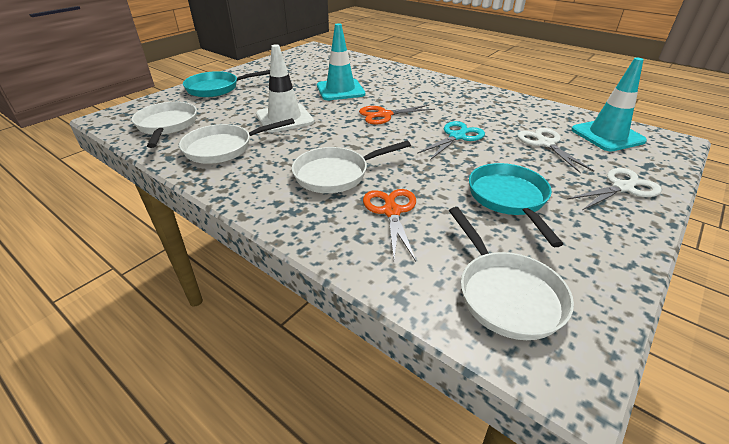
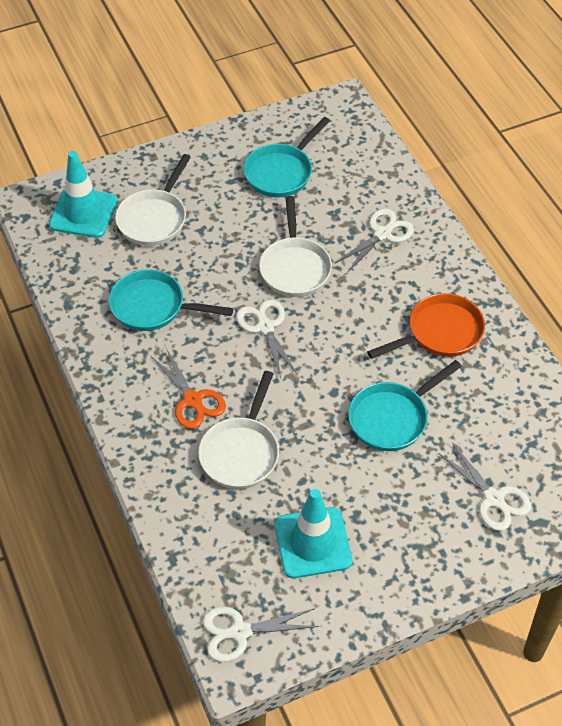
orange pan: none = 0 -> [367,293,485,359] = 1
orange scissors: [359,104,435,125] [363,189,416,261] = 2 -> [151,348,226,429] = 1
turquoise pan: [183,70,270,97] [469,163,563,247] = 2 -> [109,269,233,331] [243,117,330,197] [348,360,462,451] = 3
turquoise scissors: [417,121,485,160] = 1 -> none = 0
white pan: [132,102,197,148] [179,118,295,164] [292,141,411,193] [449,207,574,340] = 4 -> [115,154,191,246] [198,371,279,489] [259,196,332,297] = 3
white scissors: [517,128,594,173] [567,168,662,210] = 2 -> [202,607,319,662] [236,299,298,378] [334,209,414,273] [438,443,531,531] = 4
white traffic cone: [256,44,314,133] = 1 -> none = 0

